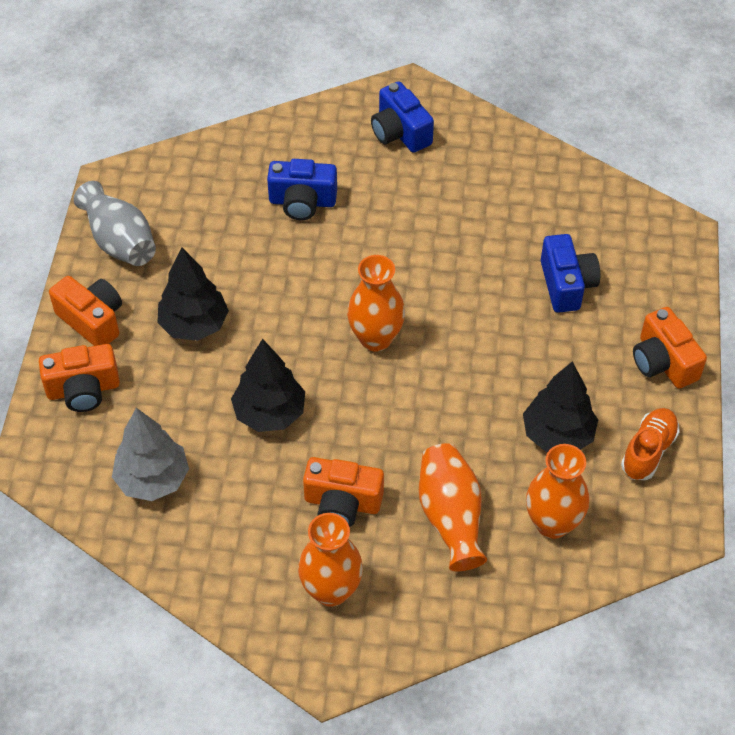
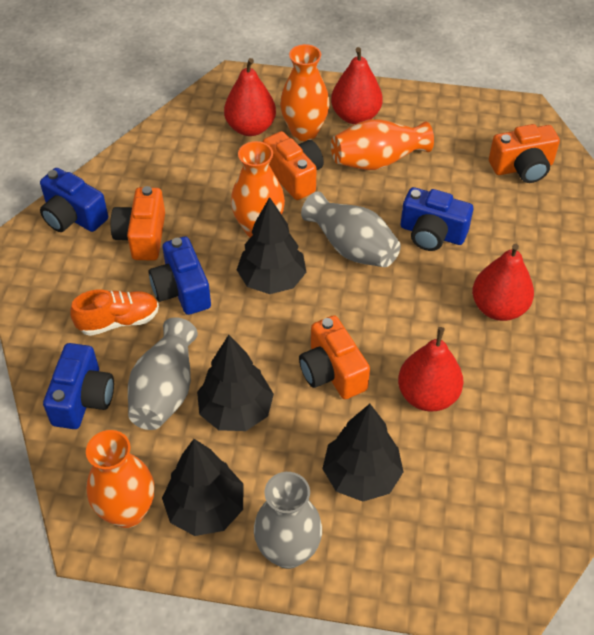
black tree: [157,248,229,341] [231,339,305,432] [523,361,598,452] = 3 -> [162,439,244,536] [197,335,274,431] [237,197,306,294] [322,404,403,502] = 4
blue camera: [267,159,337,220] [371,81,434,153] [541,234,600,313] = 3 -> [40,168,108,232] [43,343,114,429] [149,236,211,315] [401,187,473,251] = 4
grey tree: [112,408,189,501] = 1 -> none = 0
grey vase: [74,181,156,266] = 1 -> [128,317,198,430] [254,472,322,569] [301,191,401,267] = 3
red pear: none = 0 -> [224,58,276,136] [331,47,383,124] [398,327,463,412] [472,244,534,321] = 4

